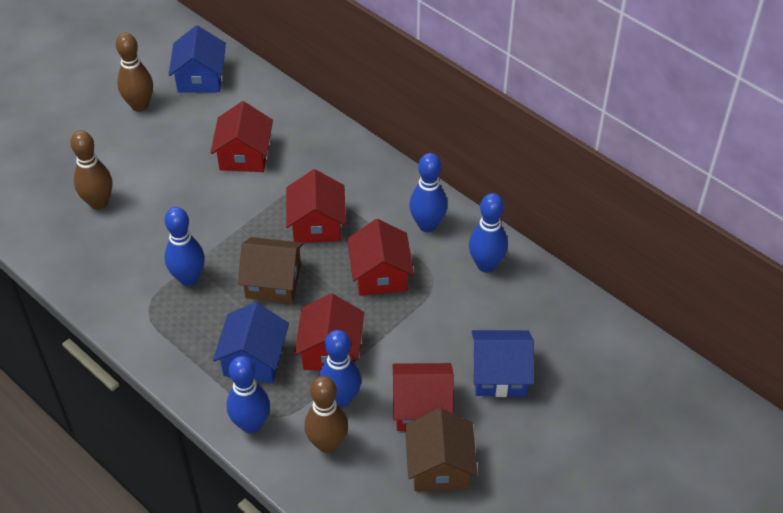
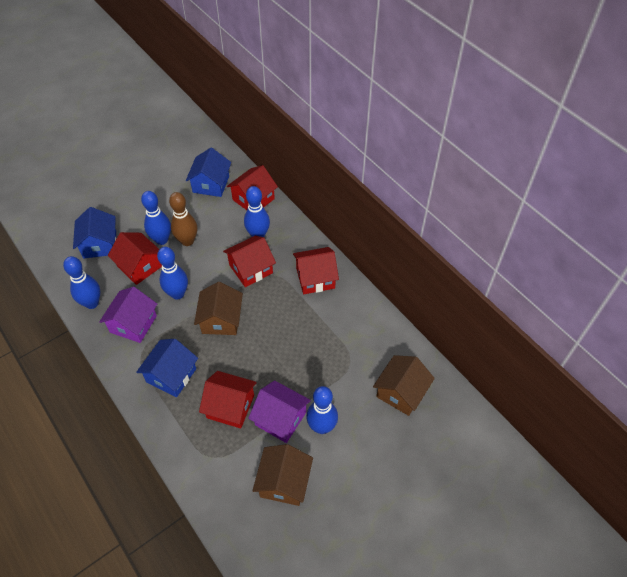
brown bowling pin: [70,130,112,210] [116,33,153,112] [304,376,348,453] = 3 -> [169,192,198,246] = 1
brown house: [238,237,304,303] [405,408,478,491] = 2 -> [194,282,243,335] [252,444,313,506] [373,355,435,416] = 3
purple house: none = 0 -> [99,287,157,343] [248,380,311,443] = 2

